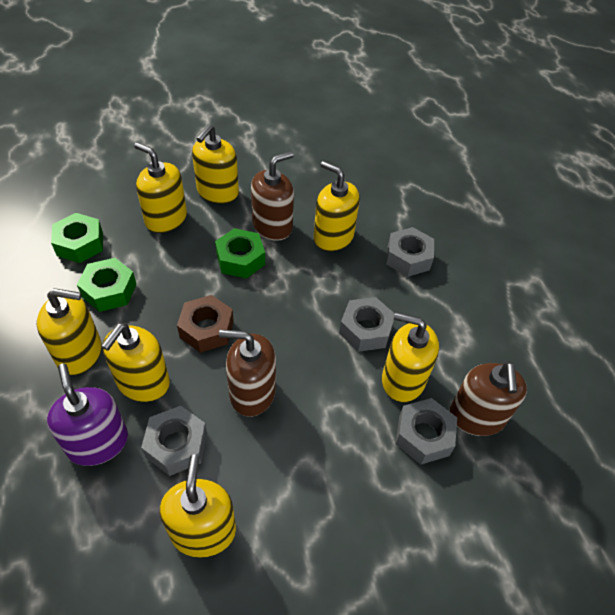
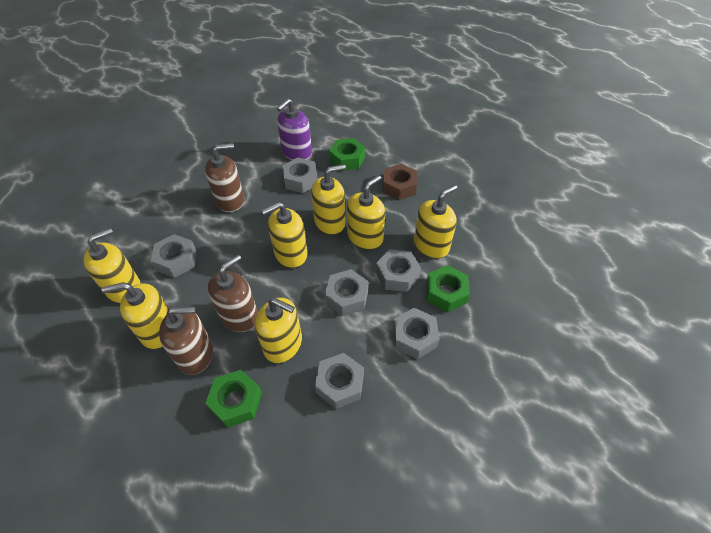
grey nut: [141,406,207,476] [339,297,395,352] [386,227,434,277] [395,398,457,465] = 4 -> [151,234,196,278] [282,157,317,193] [315,353,364,409] [325,269,369,316] [376,249,421,292] [393,308,439,359] = 6

